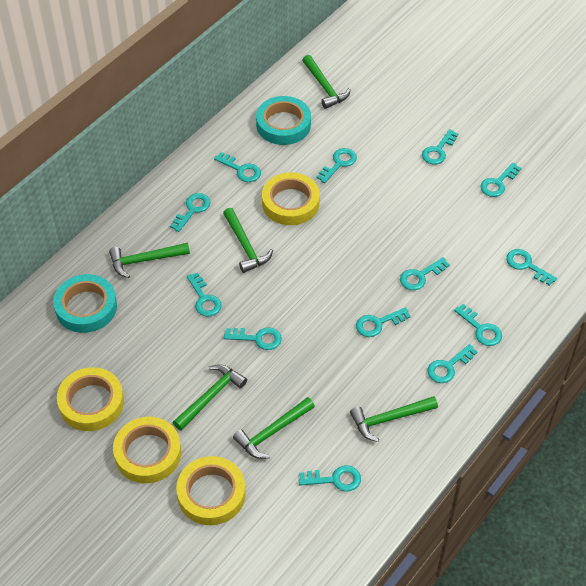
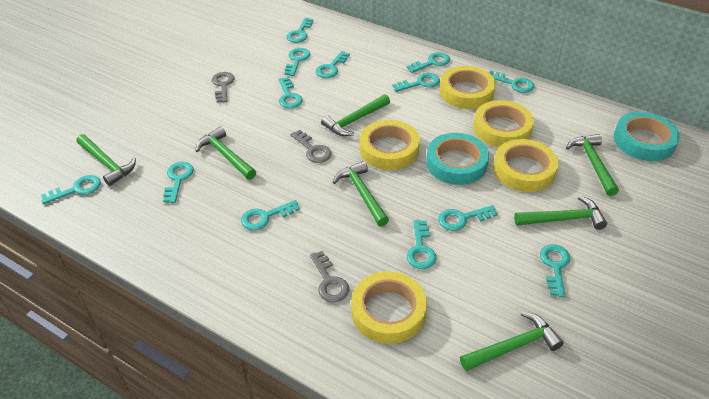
green hammer: [109,243,190,278] [173,364,247,431] [223,208,273,273] [233,397,315,459] [302,55,351,109] [350,396,438,442] = 6 -> [76,134,136,186] [196,127,256,180] [321,94,390,136] [333,161,389,227] [460,312,563,371] [514,196,607,230] [566,134,619,196] = 7
grey key: none = 0 -> [212,72,234,103] [290,130,332,163] [310,251,349,302] = 3
yellow tape: [57,367,124,431] [113,417,181,483] [176,456,246,525] [262,172,320,225] = 4 -> [351,271,427,344] [360,120,420,170] [439,66,496,109] [473,100,534,147] [493,139,559,192] = 5

